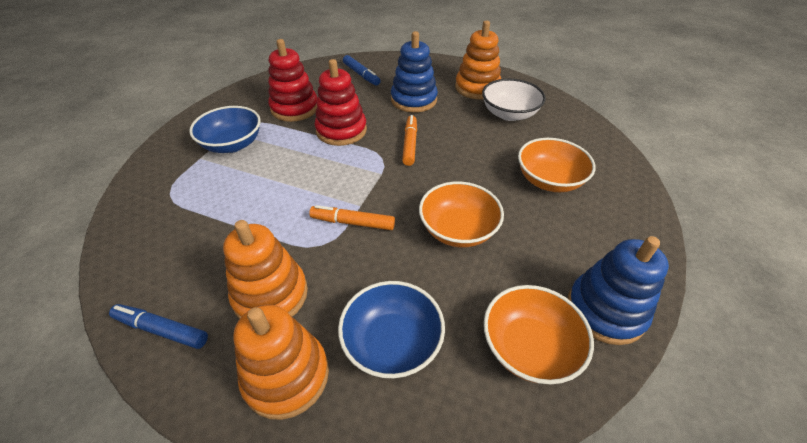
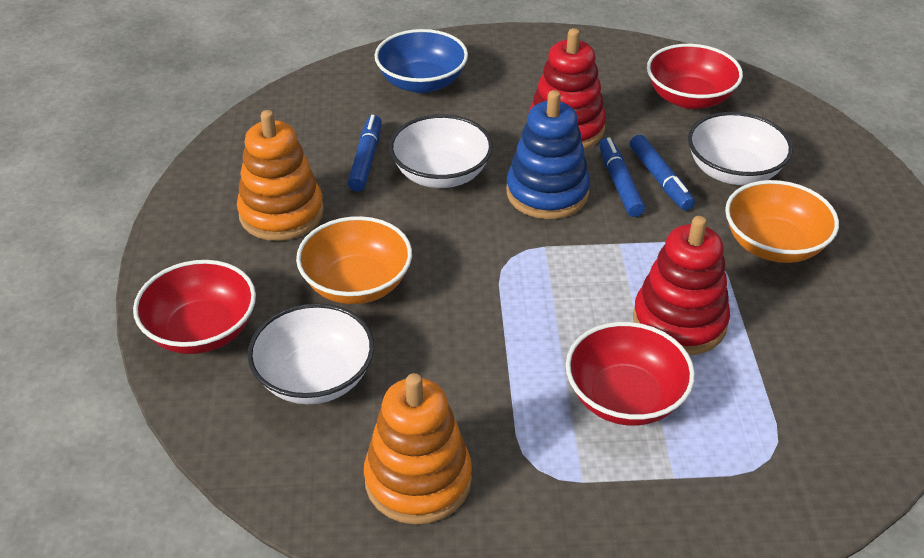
blue bowl: [189,106,261,153] [338,281,445,378] = 2 -> [374,29,468,93] = 1
blue marker: [109,304,208,349] [343,55,381,86] = 2 -> [348,115,382,192] [599,137,645,217] [630,135,695,211] = 3
blue stacking toy: [391,31,438,113] [568,236,669,345] = 2 -> [506,90,590,219] = 1
orange bowl: [419,182,504,247] [484,285,594,385] [518,138,596,192] = 3 -> [296,216,412,304] [725,180,839,263] = 2
orange marker: [309,205,395,230] [402,115,417,166] = 2 -> none = 0
orange stacking toy: [223,220,308,319] [233,304,329,420] [455,20,501,99] = 3 -> [237,110,324,241] [364,373,472,525] = 2
red bowl: none = 0 -> [133,260,256,354] [566,322,695,426] [647,44,743,109] = 3
white bowl: [482,79,546,121] = 1 -> [248,303,374,404] [389,114,493,188] [688,112,793,185] = 3

